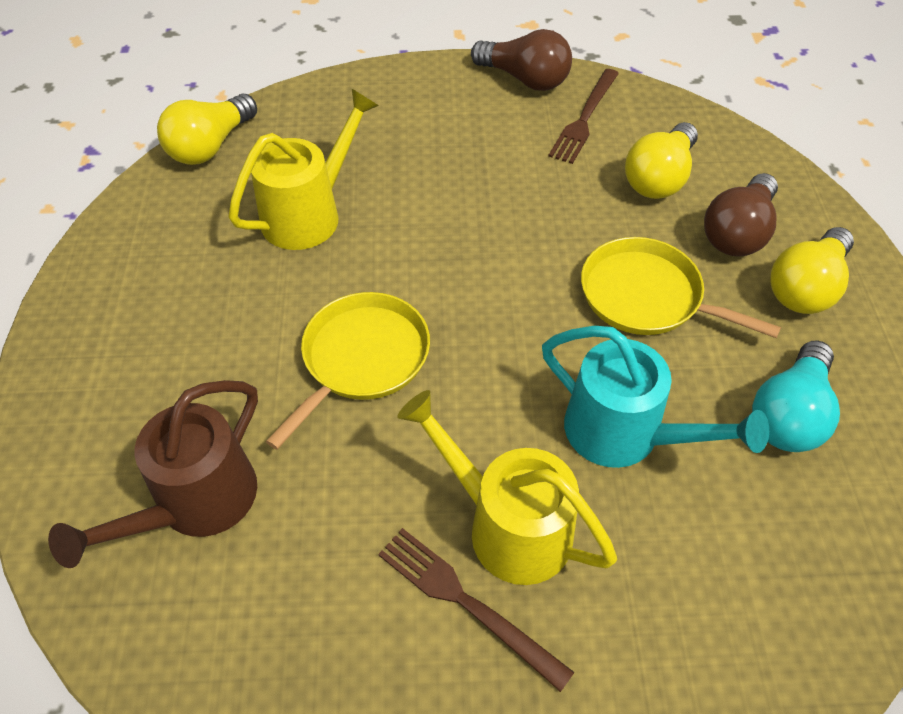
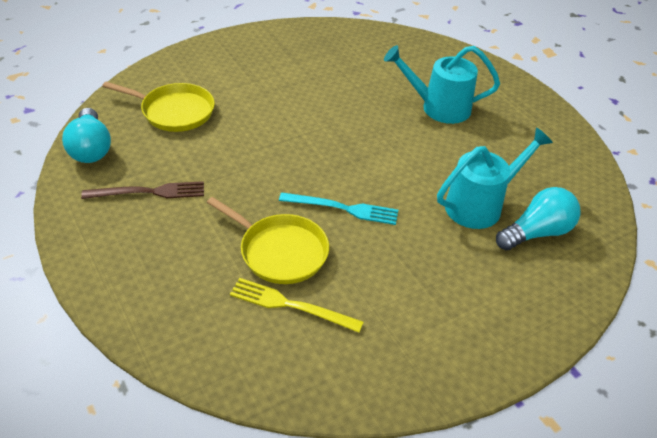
brown fork: [378,528,575,692] [548,69,619,164] = 2 -> [81,181,204,199] = 1
brown light bulb: [471,29,572,91] [704,173,778,257] = 2 -> none = 0
brown watering can: [48,380,258,568] = 1 -> none = 0
turquoise fork: none = 0 -> [279,192,398,225] = 1
turquoise light bulb: [752,340,840,452] = 1 -> [62,108,111,163] [496,187,581,251] = 2
turquoise watering can: [542,326,769,468] = 1 -> [384,45,500,124] [437,127,553,229] = 2
yellow fork: none = 0 -> [230,278,364,333] = 1
yellow light bulb: [157,94,257,165] [625,122,698,199] [770,227,854,314] = 3 -> none = 0
yellow watering can: [229,89,379,250] [397,390,617,585] = 2 -> none = 0

